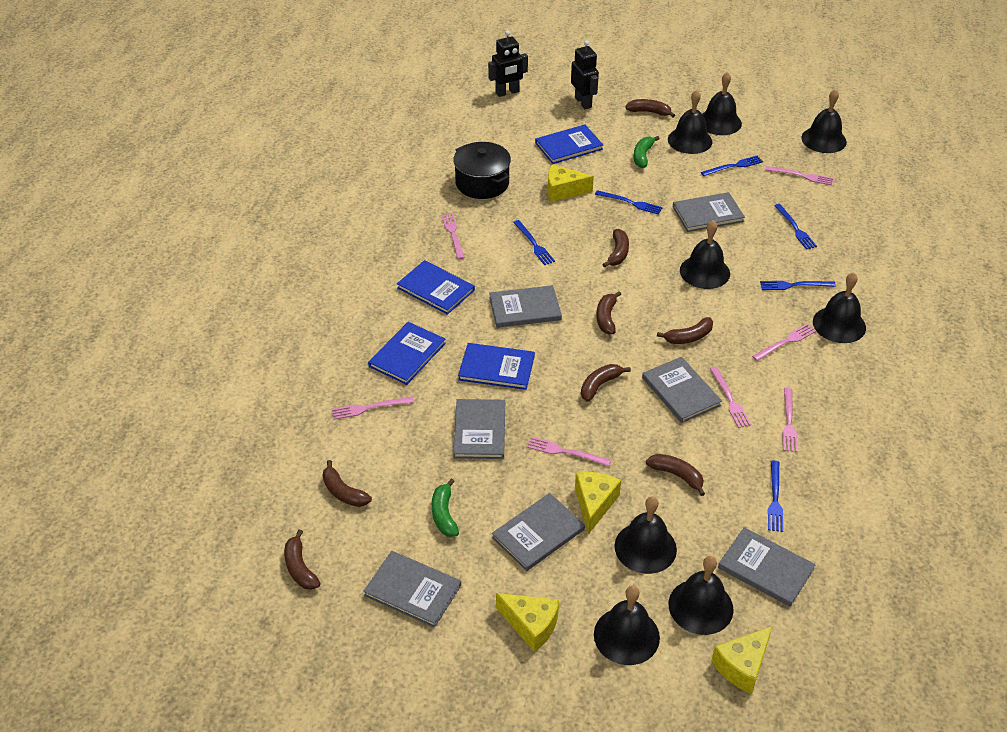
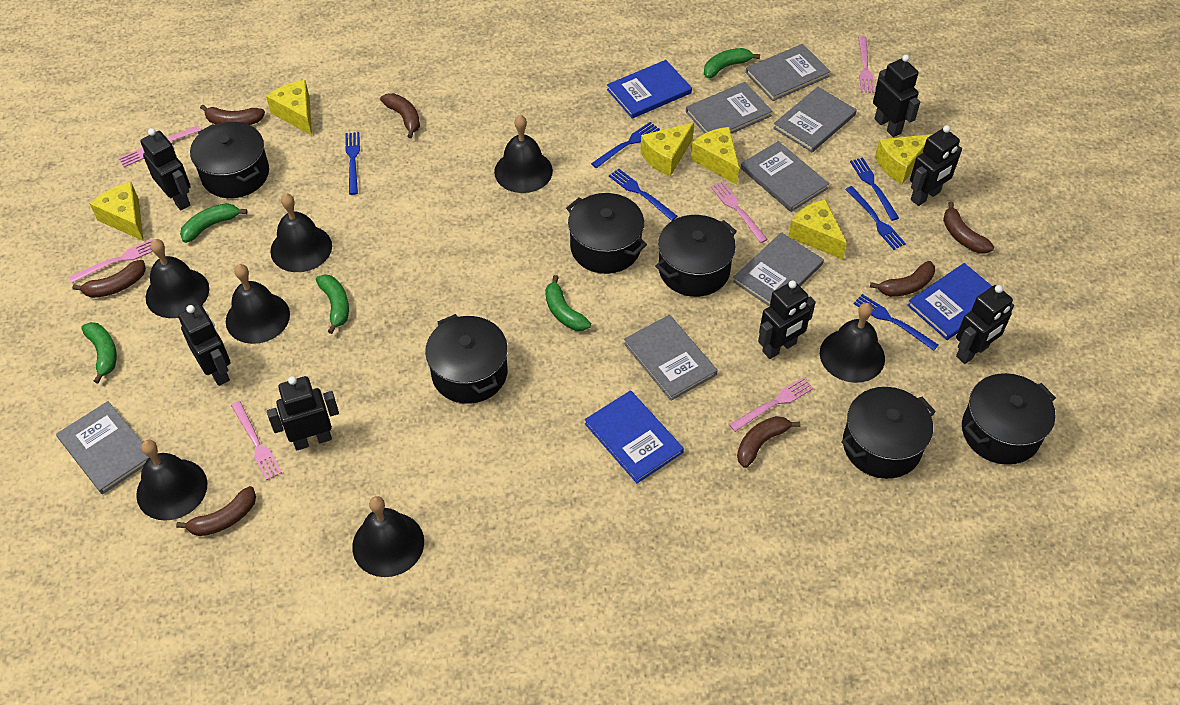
black bell: [594,586,660,665] [615,496,677,574] [668,90,712,154] [669,556,734,635] [680,220,730,289] [702,72,742,135] [801,89,847,153] [813,272,866,343] = 8 -> [136,440,208,521] [145,239,209,318] [226,264,290,344] [270,193,332,272] [352,496,424,577] [494,115,553,193] [820,303,885,383] = 7
black pot: [453,142,511,199] = 1 -> [190,122,269,198] [425,314,508,404] [566,193,647,274] [655,215,737,297] [841,387,936,479] [962,373,1056,465] = 6
black robot: [488,30,528,97] [571,40,599,109] = 2 -> [140,128,190,210] [178,305,231,386] [267,376,339,450] [758,280,816,359] [873,55,920,137] [910,125,962,206] [956,285,1014,364] = 7
blue book: [368,322,446,385] [397,260,475,315] [458,343,535,390] [535,125,603,164] = 4 -> [585,390,684,483] [607,60,692,119] [907,263,992,340] = 3
brown banana: [284,529,321,590] [323,460,372,507] [581,364,631,402] [596,291,621,334] [602,229,629,268] [625,99,675,118] [646,454,705,496] [657,317,713,344] = 8 -> [72,260,146,298] [176,486,256,536] [200,104,265,125] [380,93,420,138] [737,416,800,468] [870,261,935,297] [943,201,994,254] = 7
green banana: [432,478,459,537] [634,136,660,168] = 2 -> [81,322,117,383] [180,203,247,243] [316,274,349,334] [545,275,591,331] [704,48,760,78] = 5
pink fork: [332,396,414,420] [441,213,465,259] [527,437,611,466] [710,367,751,428] [752,324,816,361] [765,166,833,185] [782,388,797,452] = 7 -> [69,238,154,283] [118,125,201,167] [231,401,282,480] [711,181,768,243] [729,377,813,432] [858,36,875,93] = 6
yellow cheese: [496,593,559,652] [548,165,594,202] [575,472,621,534] [711,626,773,694] = 4 -> [90,182,144,241] [266,80,312,135] [640,122,694,177] [690,127,739,185] [788,199,847,260] [875,134,933,184] = 6

